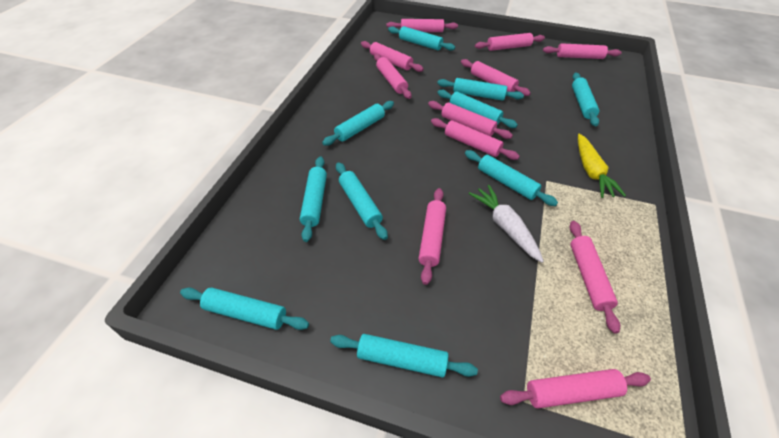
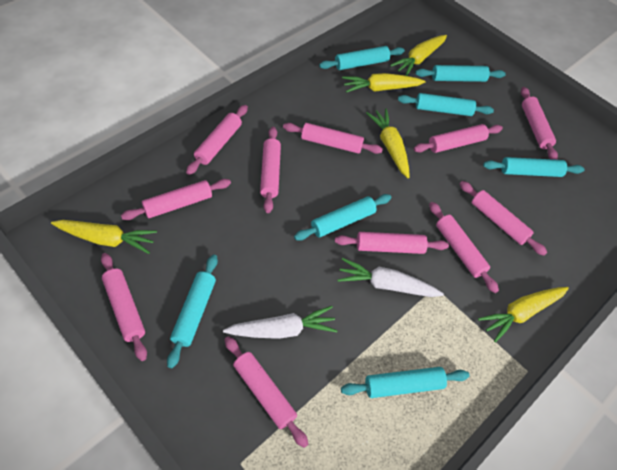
turquoise rolling pin: [180,287,309,330] [300,156,327,242] [322,101,394,146] [330,334,478,378] [336,162,388,240] [388,26,455,51] [437,78,524,101] [437,90,518,128] [465,150,558,206] [572,73,599,126] = 10 -> [167,255,218,368] [294,194,391,241] [319,46,405,70] [341,367,470,398] [398,93,494,116] [415,65,506,82] [483,157,585,177] = 7
white carrot: [469,185,544,263] = 1 -> [223,306,338,339] [337,258,444,297] = 2
yellow carrot: [578,134,626,198] = 1 -> [51,220,157,254] [342,73,425,93] [366,108,410,178] [390,35,447,76] [478,287,569,342] = 5

